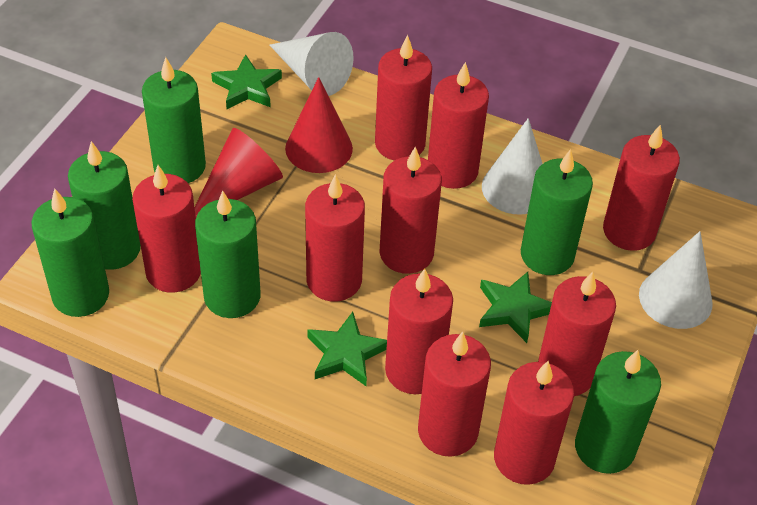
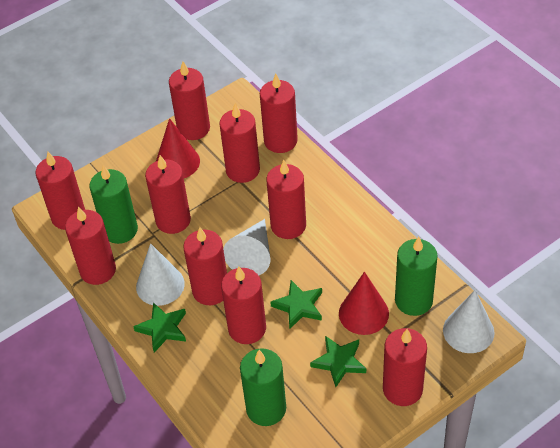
green candle: [32,189,109,317] [68,141,141,270] [142,57,206,183] [195,191,261,318] [521,149,593,275] [575,350,661,474] = 6 -> [89,165,138,244] [240,348,286,426] [395,237,438,316] = 3

